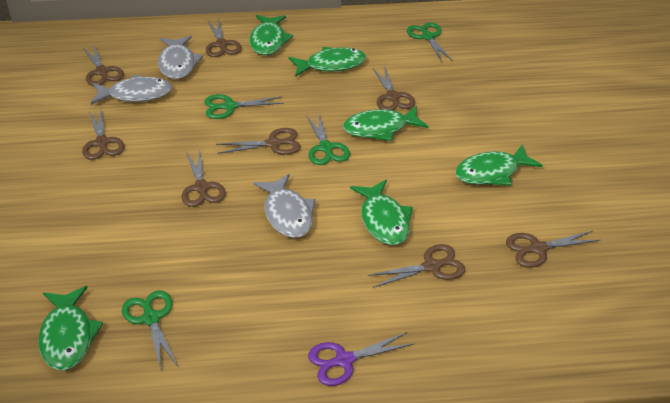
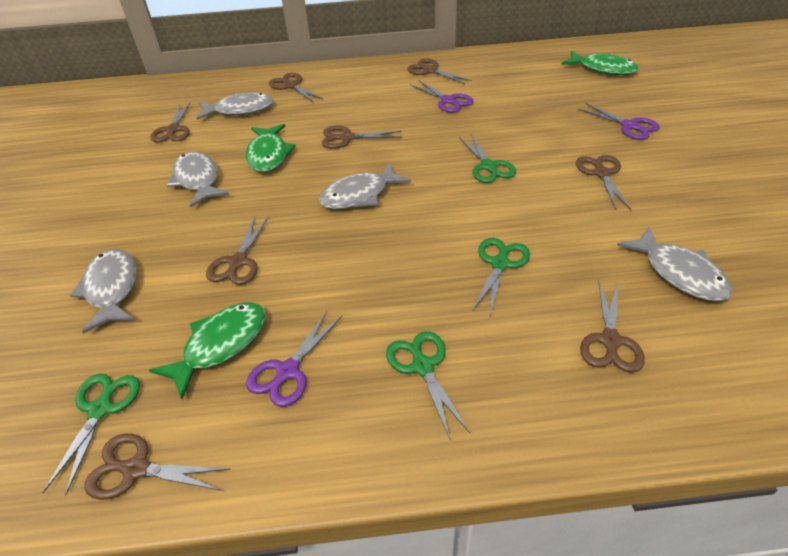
green fish: [38,286,103,370] [249,15,293,55] [288,47,366,77] [343,106,428,141] [350,180,413,245] [455,144,543,186] = 6 -> [149,302,265,399] [246,124,296,172] [561,51,639,75] = 3
grey fish: [91,75,172,105] [158,36,203,79] [253,174,316,238] = 3 -> [69,249,136,334] [167,152,229,207] [197,92,273,120] [319,162,411,209] [617,227,732,301] = 5
purple scissors: [308,332,415,386] = 1 -> [246,311,342,407] [410,80,473,113] [578,103,660,140] = 3

